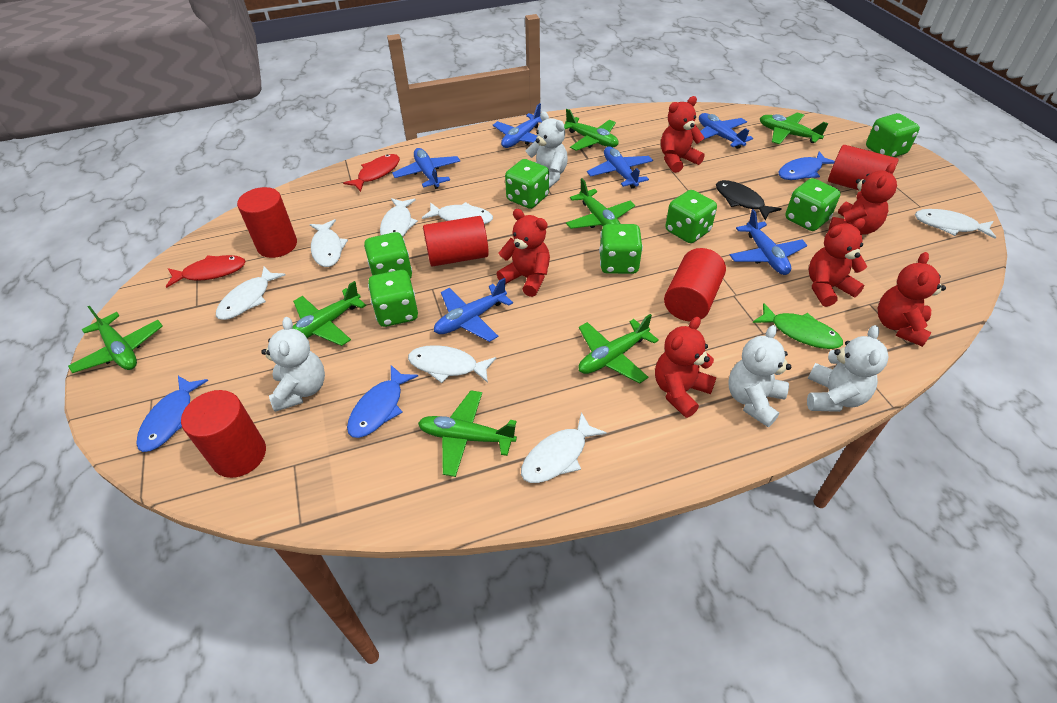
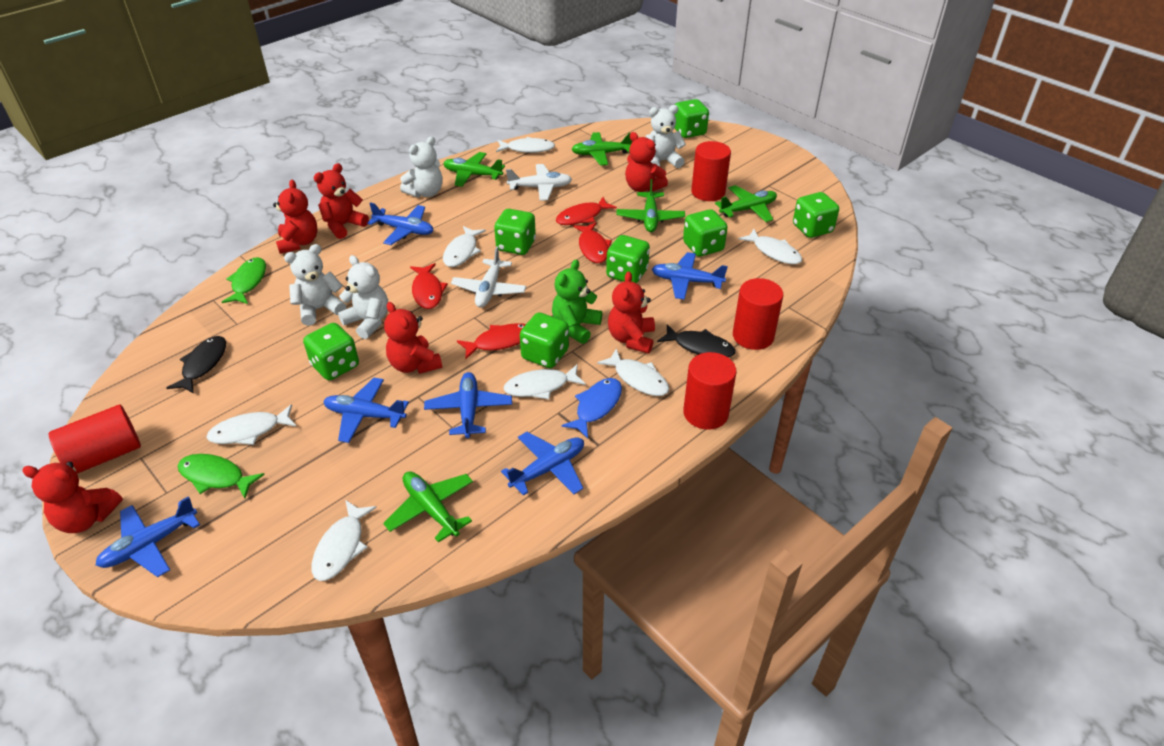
black fish: [716,180,782,220] = 1 -> [166,336,226,394] [657,324,736,357] = 2
blue fish: [136,376,208,452] [347,365,418,438] [779,151,835,180] = 3 -> [561,378,622,438] = 1
green fish: [753,303,843,349] = 1 -> [178,454,265,498] [222,257,266,304] = 2
green plane: [68,306,163,373] [292,281,366,346] [418,390,517,477] [564,109,619,151] [566,178,635,229] [579,314,659,384] [760,112,828,144] = 7 -> [383,471,473,543] [443,152,505,187] [571,132,632,165] [616,179,685,232] [715,185,777,222] = 5
green teddy bear: none = 0 -> [552,259,602,344] = 1
red cylinder: [181,390,266,478] [237,187,297,258] [423,216,489,267] [664,248,726,322] [828,145,899,190] = 5 -> [49,405,141,474] [683,352,736,430] [691,141,731,201] [733,278,783,350] = 4
red fish: [166,255,246,288] [343,154,400,192] = 2 -> [410,263,448,309] [457,323,526,359] [556,197,617,225] [573,222,612,263] = 4
white plane: none = 0 -> [451,246,526,308] [506,164,572,201] = 2

